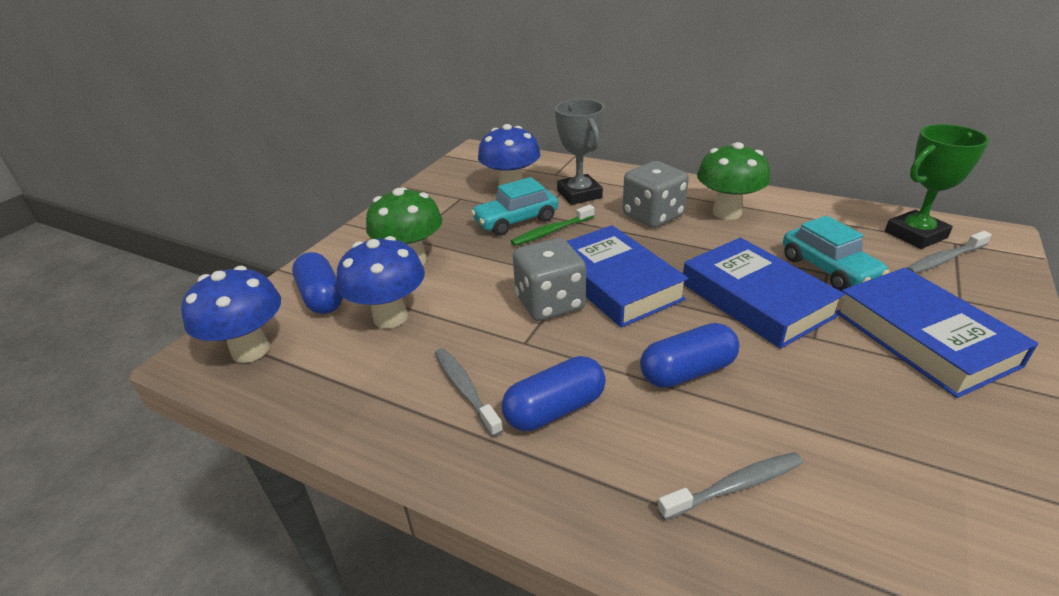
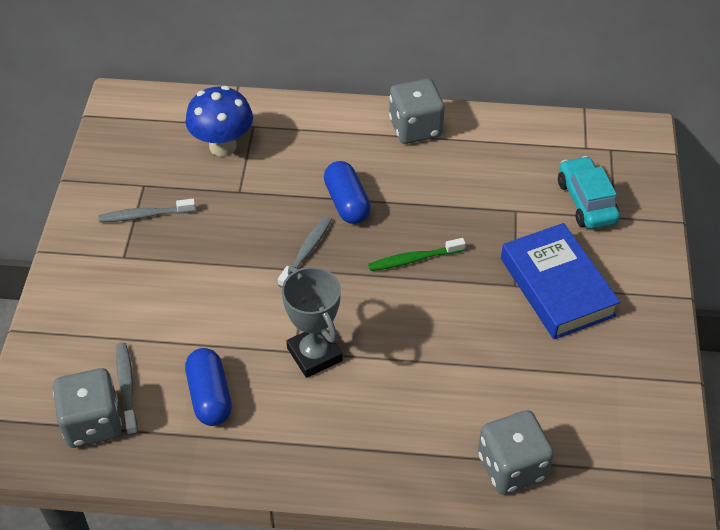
blue book: [567,225,689,328] [683,238,845,349] [835,268,1039,398] = 3 -> [501,223,620,339] = 1
blue capsule: [292,252,343,314] [502,356,606,431] [640,323,739,388] = 3 -> [185,348,232,426] [324,161,371,224] = 2
blue mushroom: [181,266,281,363] [337,236,425,328] [478,124,541,186] = 3 -> [186,86,253,156] = 1
green mushroom: [366,187,442,265] [697,142,770,220] = 2 -> none = 0
green trophy: [885,124,989,249] = 1 -> none = 0
grey dice: [513,238,586,321] [623,161,689,228] = 2 -> [53,368,122,448] [389,79,445,144] [478,410,554,495] = 3
turquoise car: [471,177,558,236] [783,216,890,292] = 2 -> [558,156,620,229] = 1

